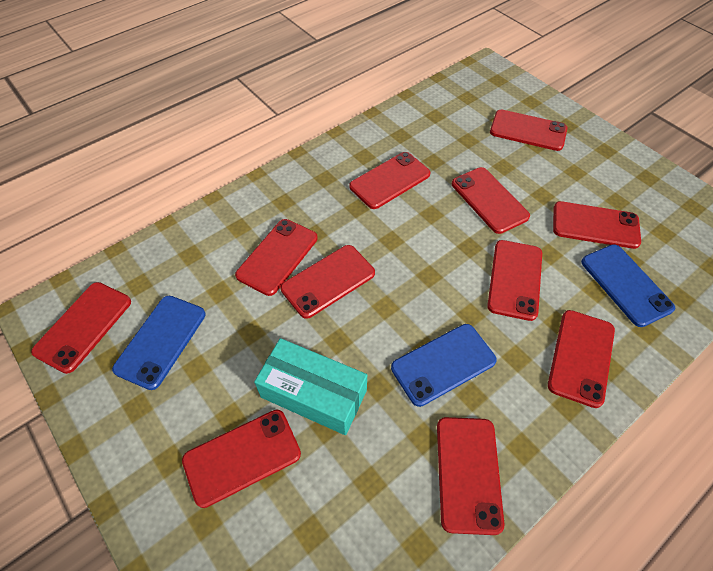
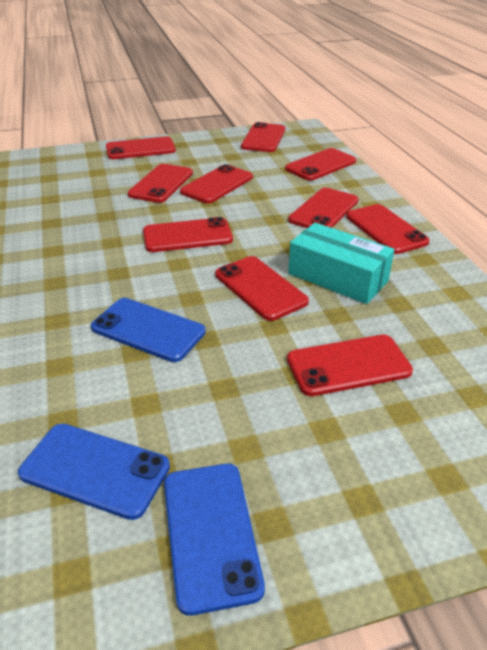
red phone: [31,282,131,374] [182,410,301,508] [235,219,318,296] [281,245,375,319] [349,152,431,209] [437,417,504,535] [452,167,530,234] [487,240,542,321] [490,110,567,151] [548,310,615,408] [553,201,641,249] = 11 -> [106,136,176,159] [128,164,193,203] [143,217,233,252] [180,164,253,203] [215,256,309,321] [241,122,285,152] [285,148,356,181] [287,335,413,396] [288,188,359,228] [347,204,430,254] = 10

